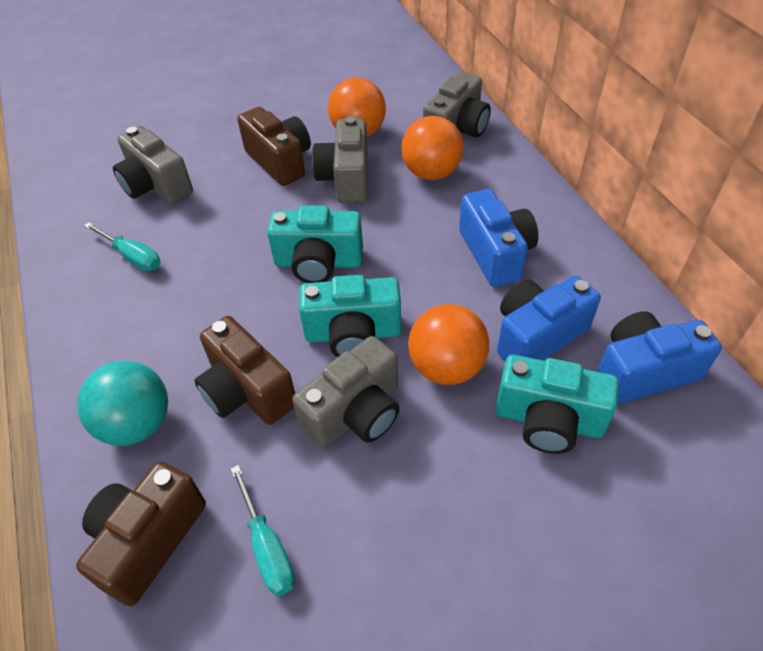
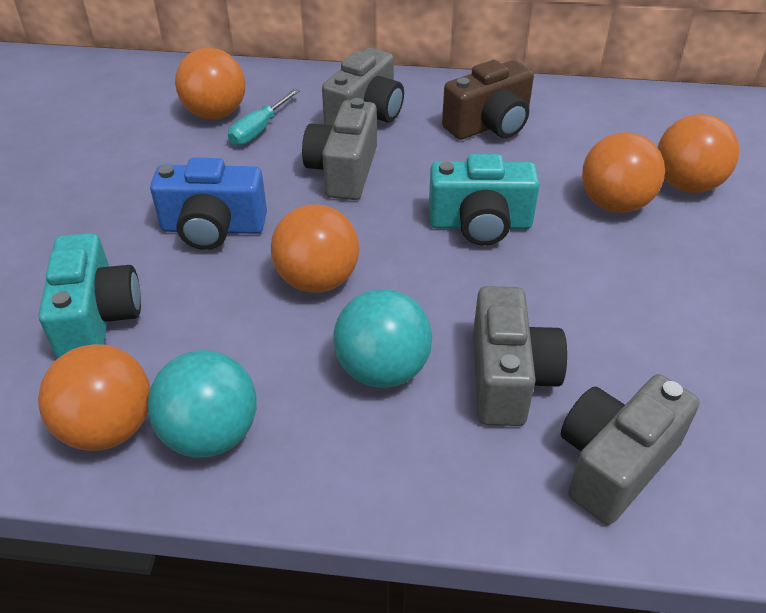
blue camera: [459,189,538,287] [497,276,601,360] [597,311,722,404] = 3 -> [150,158,267,250] = 1
brown camera: [76,461,206,606] [195,316,295,425] [237,107,311,186] = 3 -> [442,60,534,140] = 1
orange ball: [328,77,386,137] [401,116,464,180] [408,304,489,385] = 3 -> [38,344,150,451] [175,48,246,119] [271,204,359,293] [582,132,665,213] [657,114,739,193] = 5
turquoise ball: [77,361,168,446] = 1 -> [147,350,257,458] [334,289,432,388] = 2
turquoise camera: [267,205,363,283] [299,275,401,357] [496,355,619,454] = 3 -> [39,233,141,359] [429,154,540,245] = 2
turquoise screwdriver: [84,222,161,271] [231,465,295,596] = 2 -> [228,89,300,146] = 1

